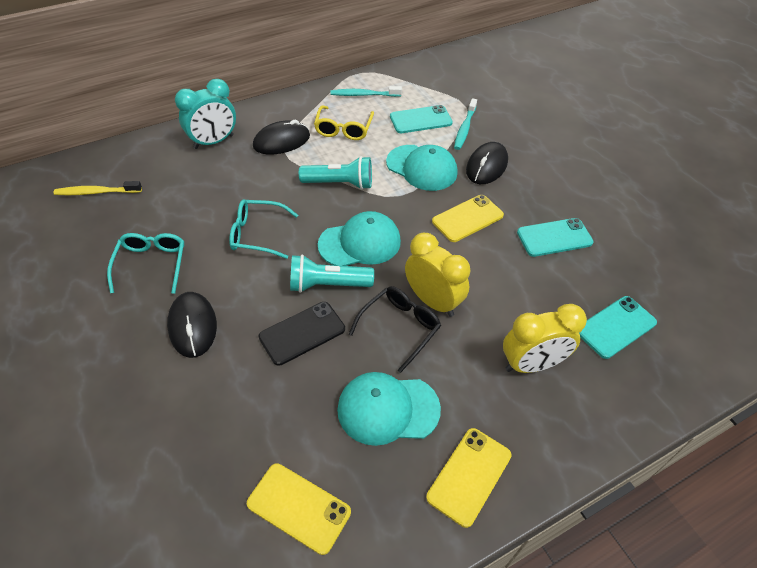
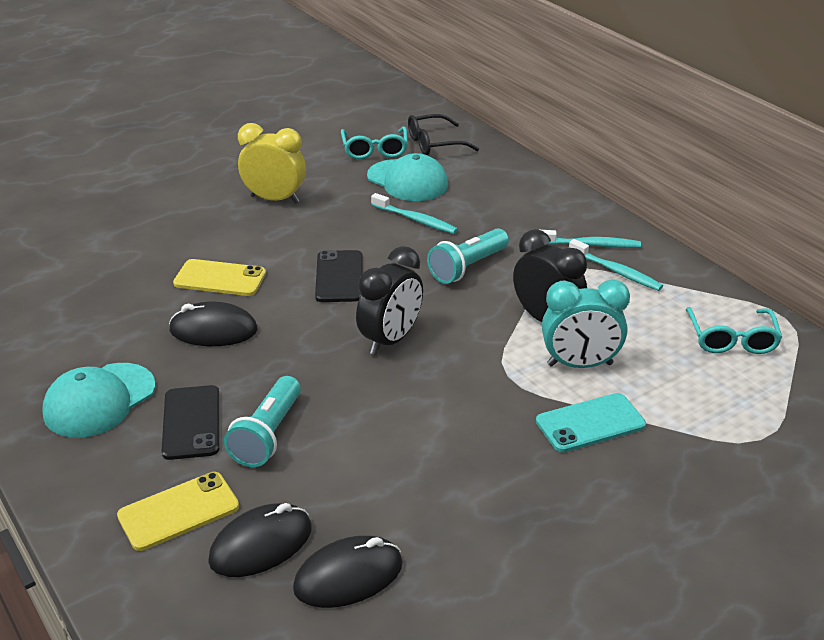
black clock: none = 0 -> [356,246,423,355] [513,229,587,322] = 2
black phone: [258,302,345,366] = 1 -> [162,385,219,460] [315,250,363,302] = 2
turquoise cap: [318,211,401,266] [337,372,441,446] [386,145,457,191] = 3 -> [42,363,155,438] [367,153,448,201] = 2
turquoise phone: [390,105,453,133] [517,218,594,257] [579,296,657,359] = 3 -> [536,393,646,453] = 1
turquoise toothbrush: [330,86,402,97] [454,98,477,150] = 2 -> [371,193,458,234] [542,230,641,248] [569,239,663,291] = 3
yellow clock: [405,233,470,317] [503,304,587,373] = 2 -> [238,123,306,204] = 1
yellow glasses: [314,105,374,140] = 1 -> none = 0
yellow phone: [247,463,351,555] [426,428,512,528] [432,195,504,242] = 3 -> [117,472,239,551] [173,259,266,296] = 2
yellow toothbrush: [54,181,142,195] = 1 -> none = 0

